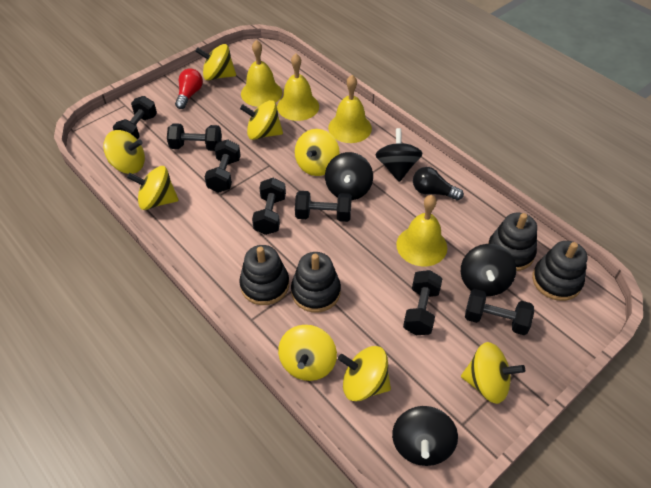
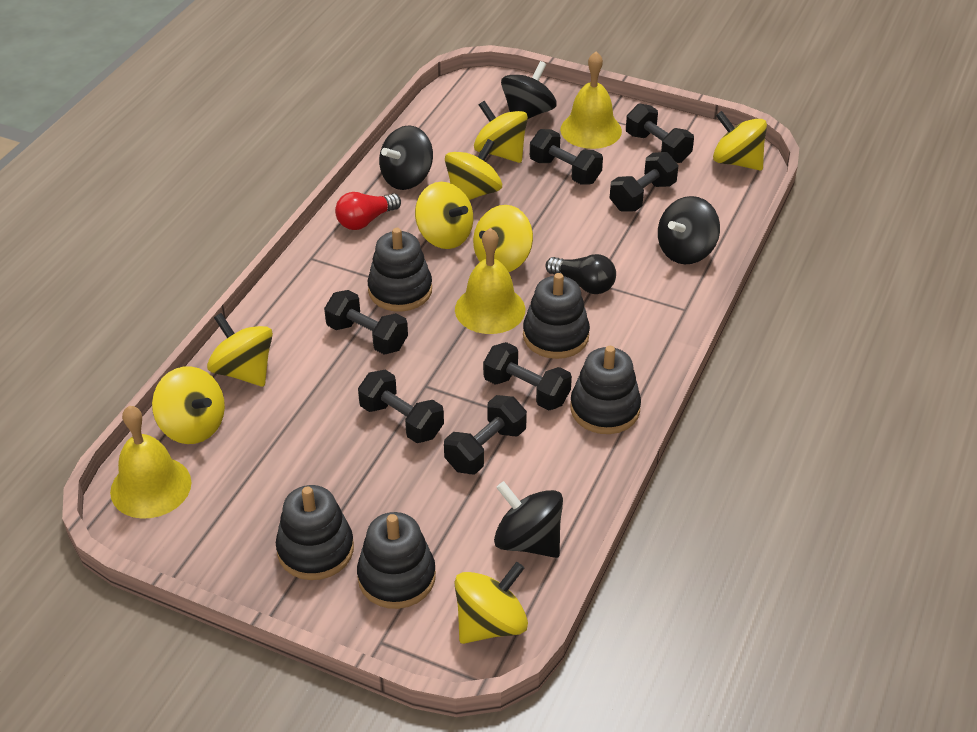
black stacking toy: [239,245,289,305] [291,252,341,313] [488,213,537,271] [532,241,587,301] = 4 -> [276,485,354,580] [357,512,436,609] [367,228,432,311] [523,273,590,359] [570,346,641,434] = 5
yellow bell: [241,40,282,107] [277,54,319,121] [328,75,372,143] [396,195,447,266] = 4 -> [110,406,191,519] [455,228,525,334] [560,52,622,149] = 3

